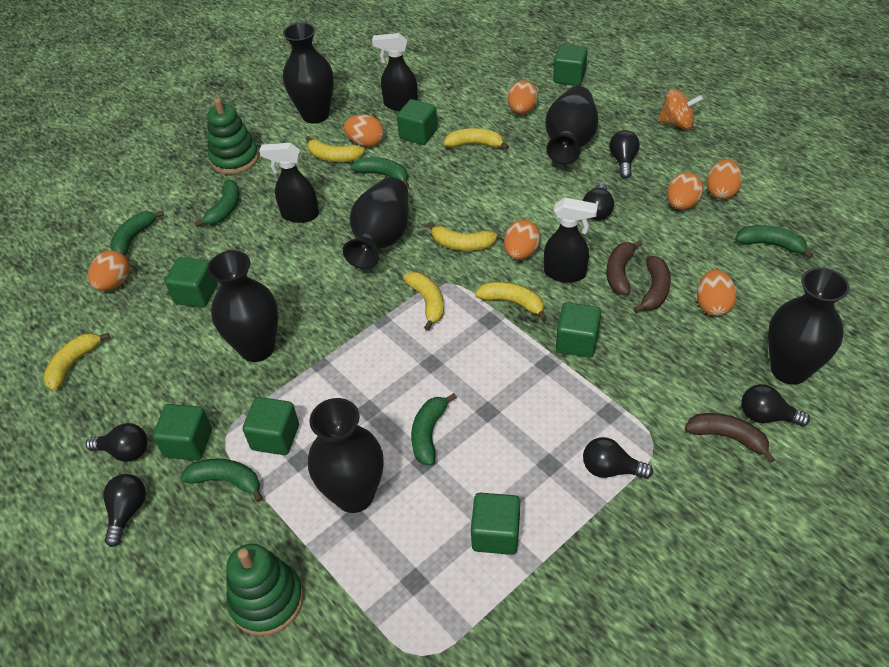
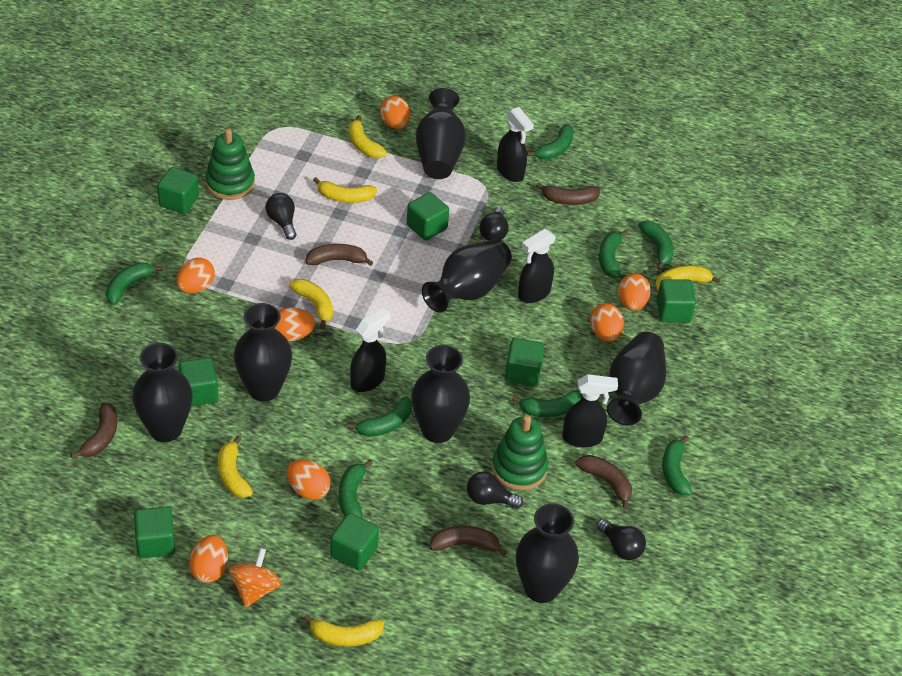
black light bulb: [86,423,148,462] [103,474,146,547] [583,183,614,220] [583,437,653,479] [609,130,640,179] [741,384,810,426] = 6 -> [266,193,296,240] [467,471,523,508] [479,207,509,240] [597,519,646,560] = 4
black spray bottle: [259,143,319,223] [372,33,418,111] [544,197,598,283] = 3 -> [350,308,391,392] [497,107,534,182] [518,229,556,303] [562,374,618,447] = 4
black vase: [207,250,278,362] [283,23,334,124] [308,398,384,513] [343,177,408,269] [545,86,598,165] [768,267,850,385] = 6 -> [132,343,193,442] [234,303,292,402] [411,345,470,443] [416,88,466,179] [422,239,512,313] [516,503,579,603] [607,332,666,426] = 7
brown banana: [606,240,643,295] [633,256,671,313] [685,413,775,463] = 3 -> [70,402,117,459] [305,244,374,266] [429,526,507,556] [536,182,600,205] [575,455,632,510] = 5
green banana: [110,210,164,256] [180,458,263,502] [195,180,240,227] [351,157,409,187] [411,393,457,466] [735,225,813,258] = 6 -> [106,262,162,305] [339,460,373,519] [347,396,412,437] [512,390,582,417] [527,124,574,160] [599,230,628,278] [638,220,673,270] [662,435,692,495] = 8

